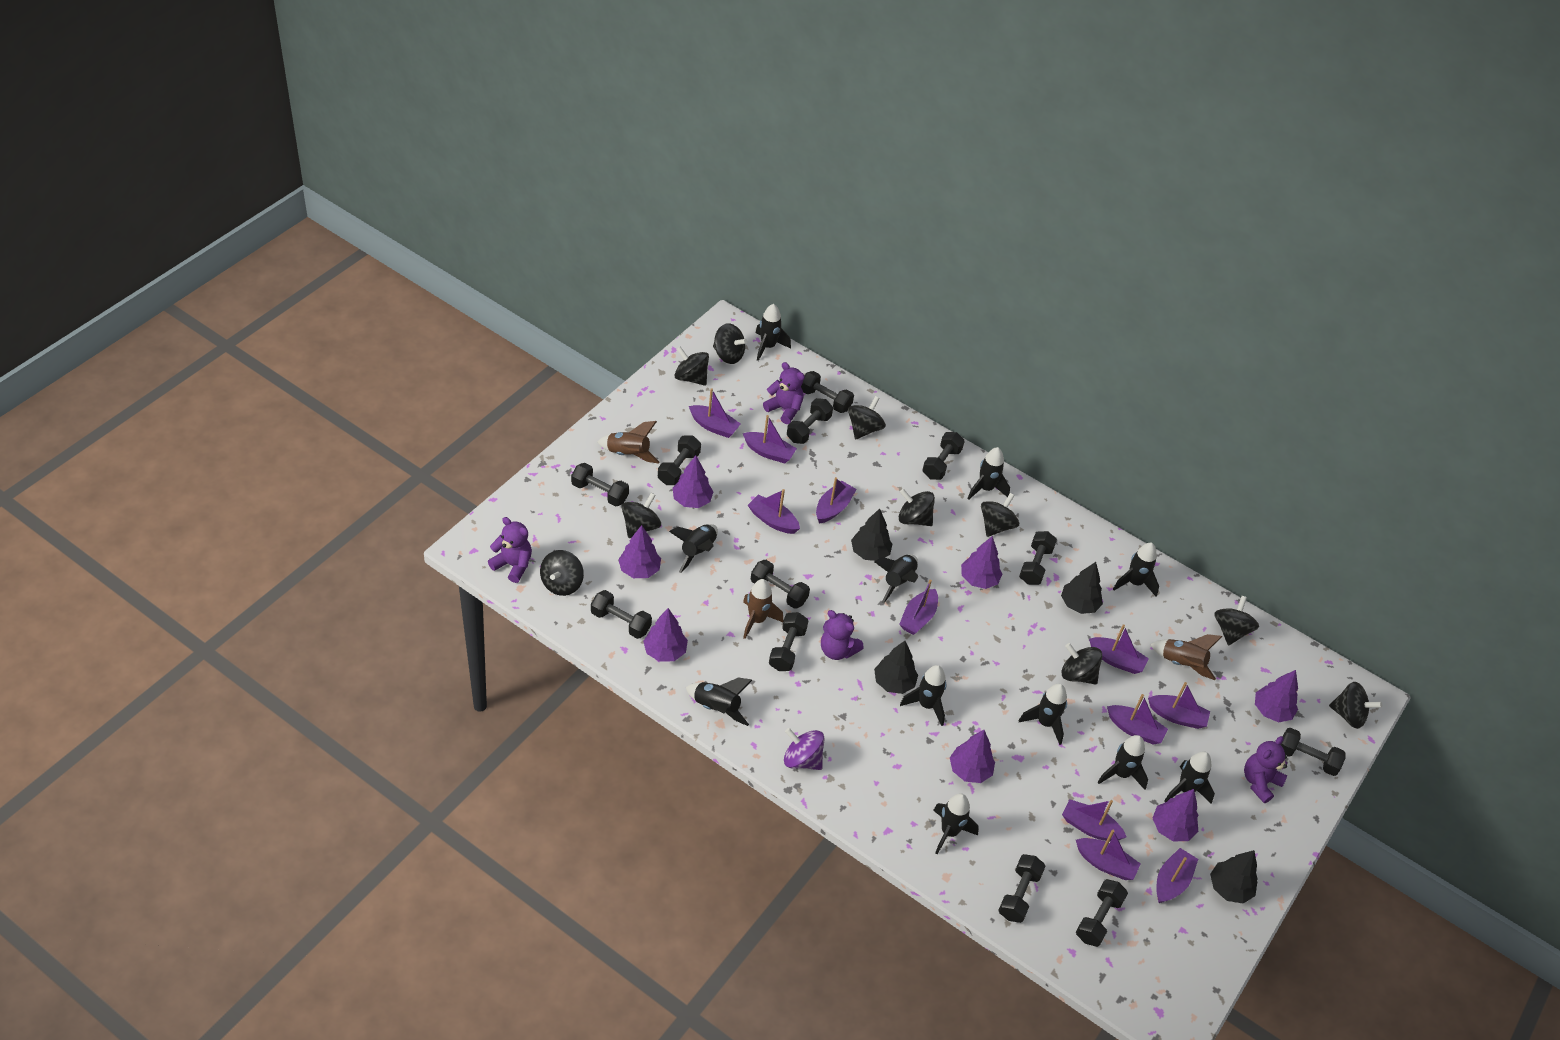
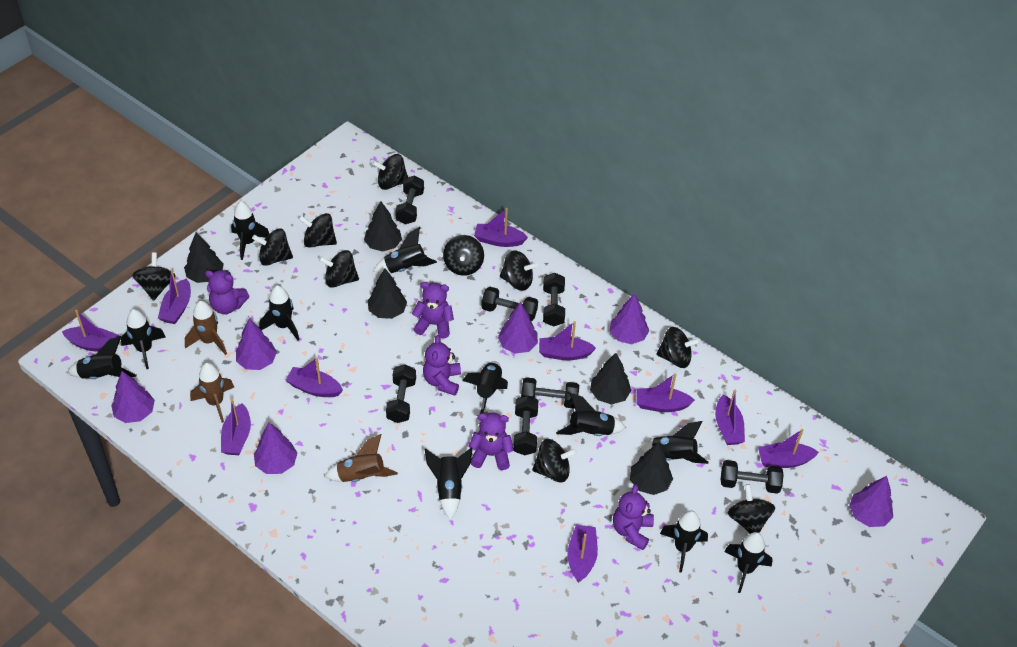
black dumbbell: [571,463,629,506] [591,590,652,639] [658,435,701,485] [751,560,810,609] [769,612,809,671] [787,398,833,444] [801,371,854,413] [922,432,965,480] [998,854,1045,923] [1019,531,1057,585] [1076,879,1128,947] [1280,728,1346,776] = 12 -> [386,365,416,423] [395,175,424,224] [481,287,538,321] [513,395,538,456] [521,377,579,409] [543,273,565,327] [721,460,784,494] = 7
black tree: [851,509,892,561] [874,641,918,694] [1061,562,1103,614] [1210,850,1257,904] = 4 -> [184,232,224,283] [364,201,402,252] [368,268,407,319] [590,353,631,404] [630,443,673,495] = 5
purple boat: [689,388,741,438] [743,415,797,463] [748,489,800,534] [816,477,857,524] [899,579,938,635] [1062,799,1126,842] [1076,830,1141,880] [1089,624,1149,674] [1107,694,1168,744] [1148,682,1210,729] [1156,848,1198,903] = 11 -> [62,310,119,352] [158,270,191,324] [221,399,251,455] [285,357,343,397] [474,208,528,247] [539,321,596,360] [567,524,598,583] [636,373,695,412] [715,390,745,445] [758,429,819,468] = 10
purple spinning top: [784,728,825,770] = 1 -> none = 0
purple teddy bear: [488,517,532,583] [763,362,805,424] [821,610,864,660] [1244,736,1287,803] = 4 -> [205,270,249,314] [412,282,454,338] [423,335,461,396] [468,413,514,470] [613,484,654,550] = 5
purple tree: [618,525,661,578] [643,608,688,662] [673,456,714,508] [950,730,995,783] [961,536,1002,589] [1152,789,1198,841] [1255,670,1298,722] = 7 -> [111,371,155,423] [236,319,277,370] [254,422,297,474] [498,302,538,354] [610,293,649,344] [849,476,893,527] = 6

